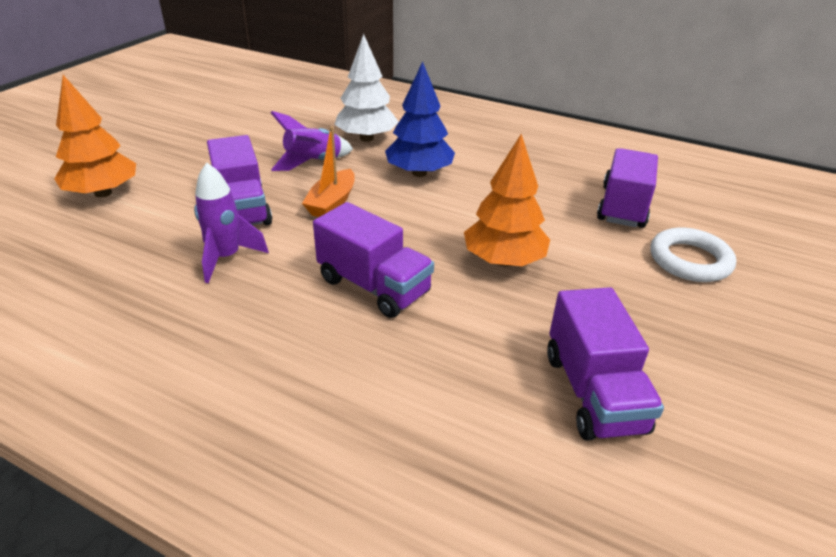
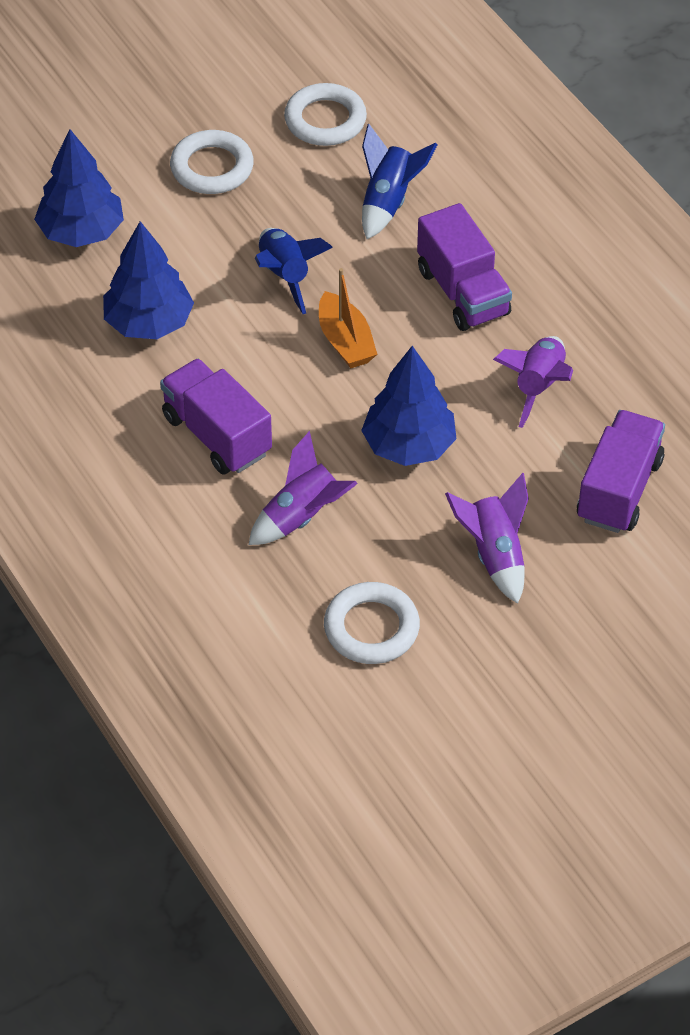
blue rocket: none = 0 -> [255,228,333,314] [362,124,438,239] = 2
blue tree: [385,61,455,177] = 1 -> [34,129,124,247] [103,221,194,339] [361,346,456,466] = 3
orange tree: [54,75,136,197] [464,134,550,266] = 2 -> none = 0
purple rocket: [194,163,269,283] [271,111,353,171] = 2 -> [249,431,358,545] [445,473,529,604] [493,336,573,428] = 3
purple truck: [207,135,272,225] [313,202,434,318] [547,287,664,441] [597,148,658,228] = 4 -> [160,359,272,475] [417,203,512,331] [577,410,665,533] = 3
white ring: [651,227,736,282] = 1 -> [170,130,254,194] [284,83,367,146] [324,582,420,664] = 3
white tree: [334,34,399,142] = 1 -> none = 0

